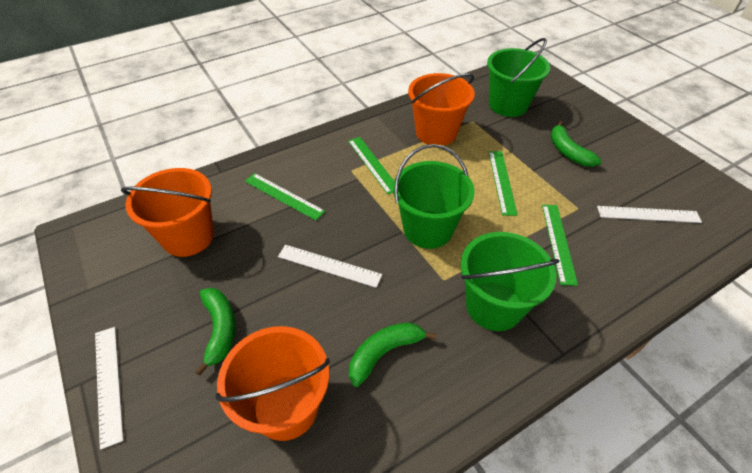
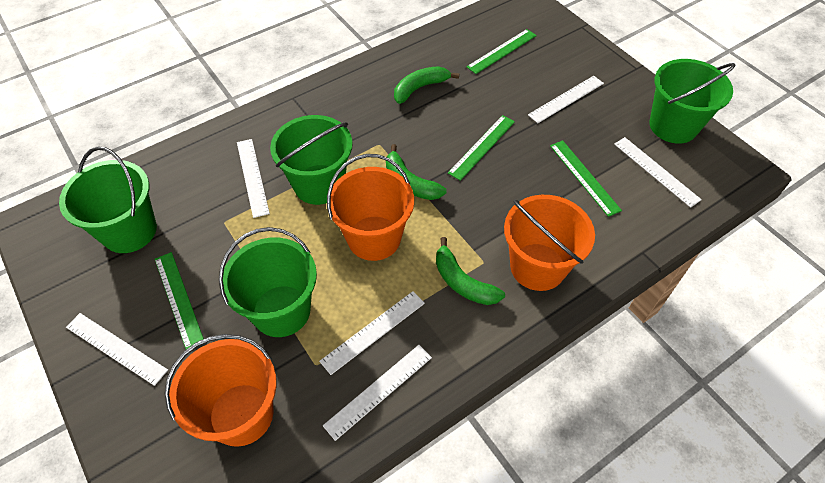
green bucket: [393,144,475,249] [461,232,560,331] [487,38,550,117] = 3 -> [59,147,157,253] [219,227,317,337] [270,115,353,205] [650,59,736,144] = 4
white ruler: [95,327,124,450] [278,245,382,288] [597,206,702,223] = 3 -> [66,313,168,386] [237,139,270,218] [319,291,425,375] [323,345,432,441] [528,76,604,123] [614,137,702,208] = 6

